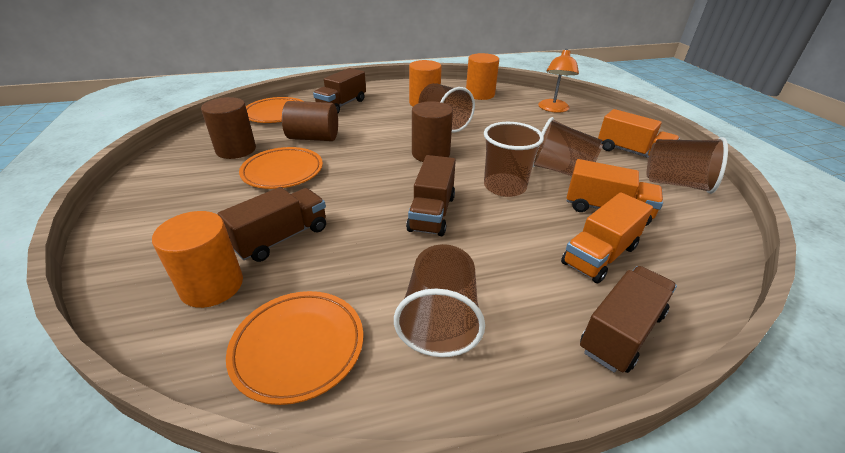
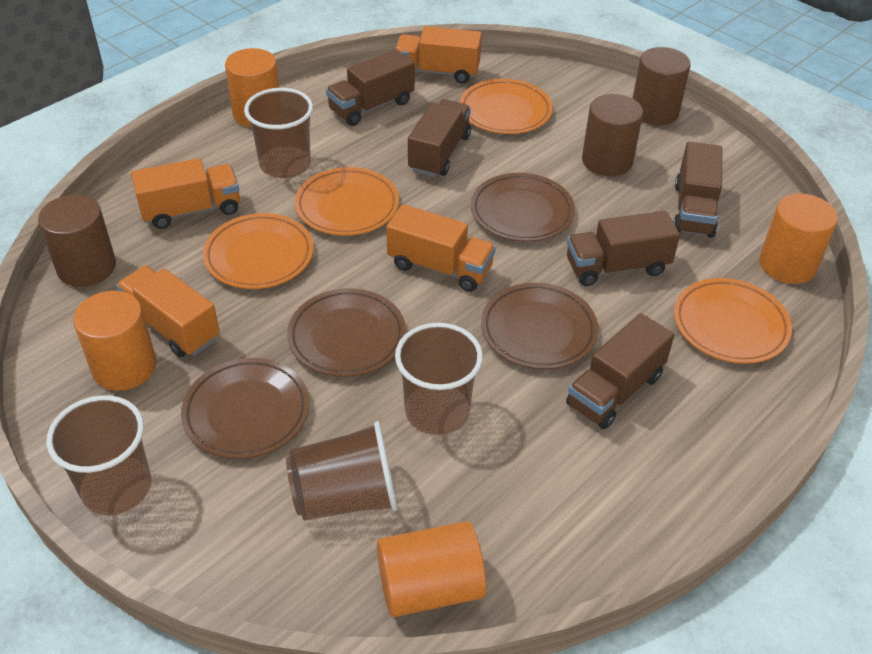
brown cup: [394,244,485,357] [419,83,475,133] [484,122,544,197] [533,117,603,176] [647,137,728,194] = 5 -> [46,395,151,515] [244,88,313,178] [286,421,397,521] [395,323,483,435] = 4
brown plate: none = 0 -> [181,358,310,459] [287,288,406,377] [471,173,575,242] [481,283,598,370] = 4
brown truck: [217,187,326,262] [313,68,366,113] [406,155,456,236] [580,266,677,373] = 4 -> [326,49,415,126] [408,99,471,177] [566,313,674,429] [567,211,680,286] [673,142,722,238] = 5
orange cylinder: [152,211,243,308] [409,60,442,107] [466,53,499,100] = 3 -> [73,291,156,391] [225,48,279,127] [377,521,486,617] [759,193,838,284] = 4
orange lamp: [538,49,579,113] = 1 -> none = 0
orange plate: [226,291,363,405] [239,147,323,189] [246,97,305,123] = 3 -> [203,213,314,289] [295,167,399,236] [460,79,553,134] [674,278,792,364] = 4
orange truck: [561,192,653,283] [567,159,663,226] [598,109,680,158] = 3 -> [116,266,220,357] [131,158,240,229] [386,204,496,292] [395,26,482,84] = 4

